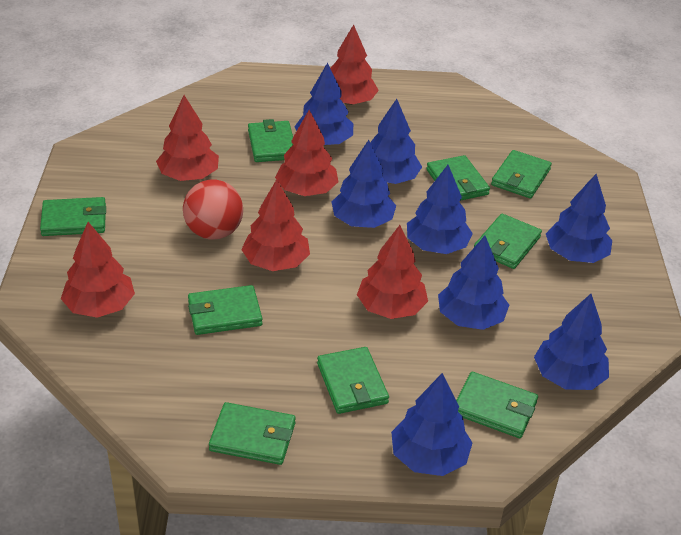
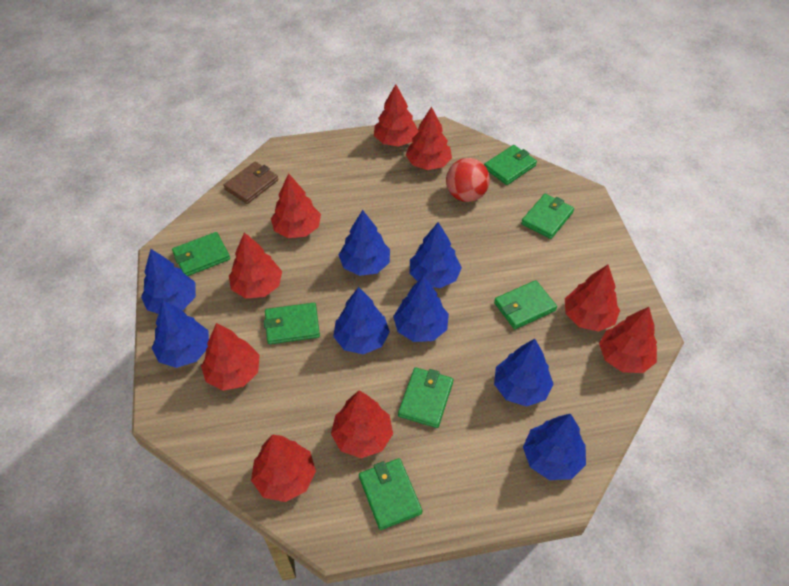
brown wallet: none = 0 -> [224,162,278,204] = 1
green wallet: [40,197,106,236] [188,285,263,335] [209,402,296,465] [248,119,293,162] [317,347,389,414] [426,155,490,201] [456,372,538,438] [474,214,542,269] [491,150,552,198] = 9 -> [172,232,230,276] [264,303,320,344] [359,458,422,530] [398,367,453,428] [484,145,537,185] [494,280,557,329] [521,194,574,239] = 7
red tree: [61,222,135,318] [156,95,219,181] [241,179,310,271] [275,110,338,196] [330,24,379,105] [357,225,428,319] = 6 -> [201,323,260,391] [229,232,282,298] [251,434,316,502] [271,173,321,238] [331,390,393,458] [374,84,419,147] [406,106,452,170] [565,265,620,332] [599,307,657,373] = 9

